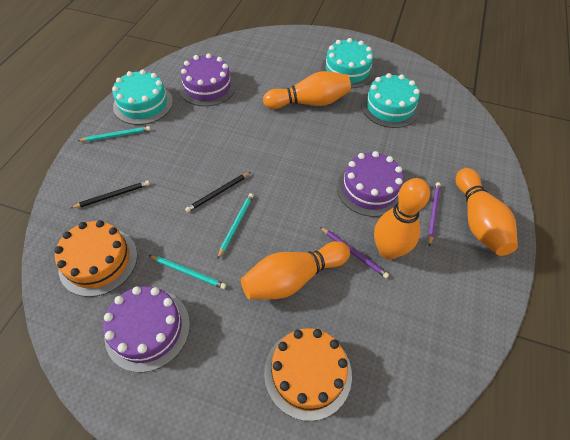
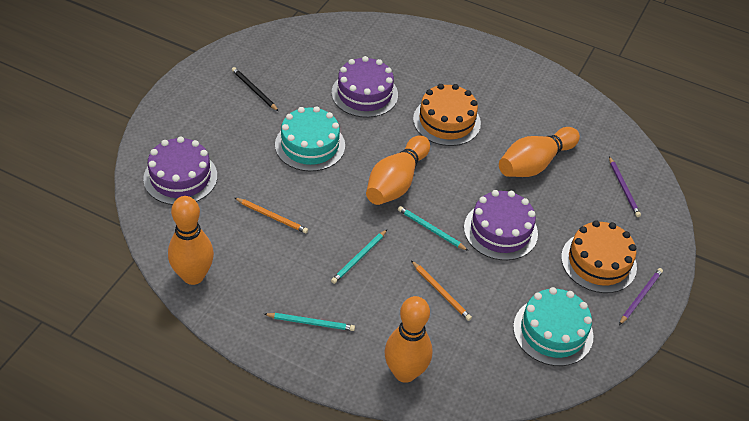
black pencil: [71,180,150,208] [185,172,251,212] = 2 -> [232,67,278,111] = 1
orange pencil: none = 0 -> [235,198,308,233] [411,261,472,321] = 2
turquoise cake: [112,70,173,125] [321,38,375,88] [361,73,420,128] = 3 -> [275,106,345,171] [513,287,593,366] = 2

